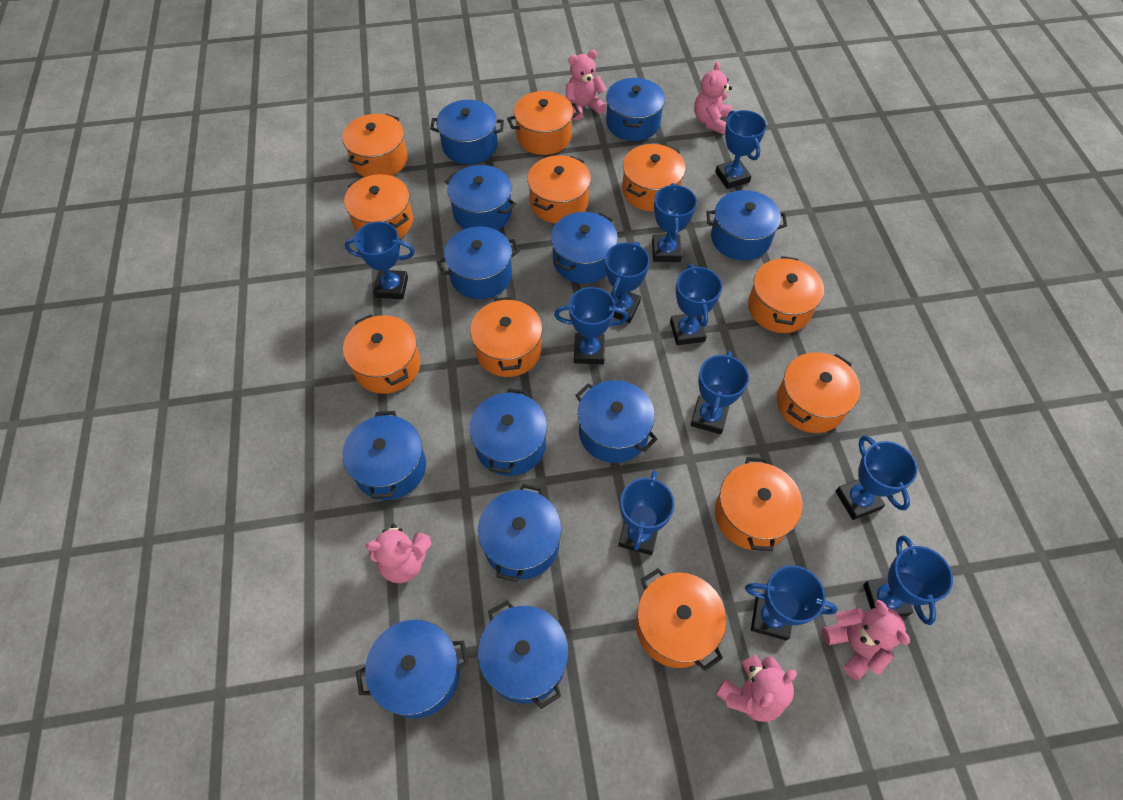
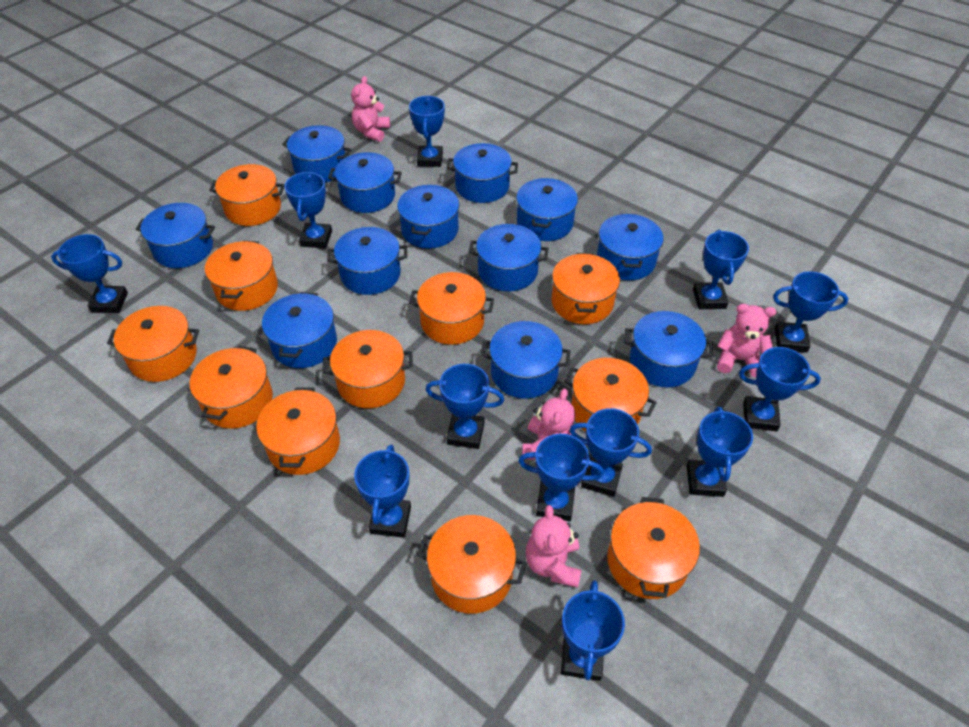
blue trophy: [345,222,415,299] [554,287,628,364] [605,242,650,323] [618,470,675,555] [652,183,697,262] [670,264,722,345] [691,351,749,434] [715,110,766,189] [745,565,838,641] [836,436,918,520] [863,535,953,625] = 11 -> [51,234,128,313] [284,172,332,248] [354,445,411,538] [409,96,445,167] [426,364,504,449] [518,434,604,521] [561,580,625,681] [569,408,652,497] [687,406,753,497] [693,230,749,309] [739,347,821,432] [773,271,848,353] = 12
pink teddy bear: [366,524,432,583] [566,50,607,120] [694,62,732,134] [716,655,797,722] [822,600,910,681] = 5 -> [351,76,390,142] [522,389,576,460] [526,505,582,588] [717,304,776,377] = 4

